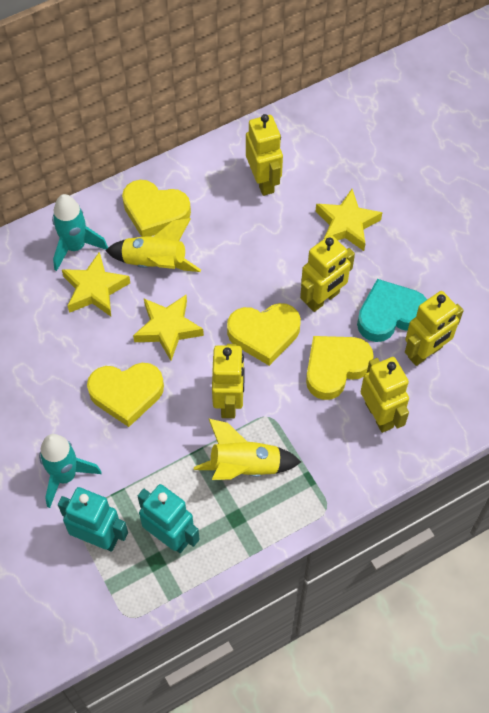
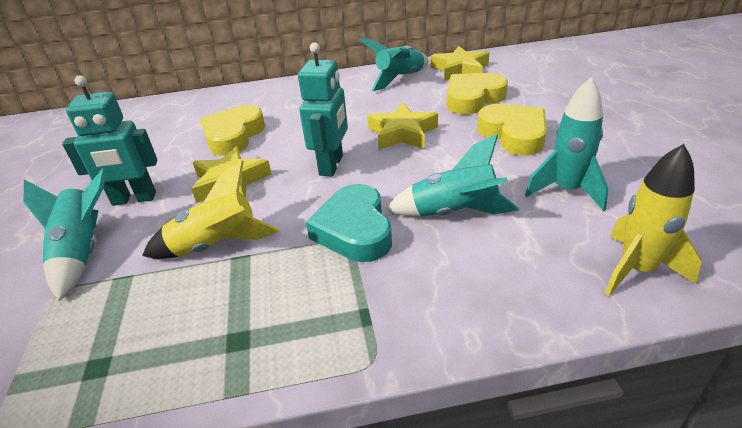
turquoise rocket: [39,434,102,508] [52,194,108,271] = 2 -> [24,167,107,301] [360,38,429,91] [386,134,519,217] [525,77,609,211] = 4
yellow heart: [87,363,164,427] [122,180,191,237] [227,303,301,366] [306,336,374,400] = 4 -> [200,105,265,156] [447,73,508,115] [477,104,547,156] = 3
yellow robot: [212,344,245,418] [246,114,283,196] [300,235,355,312] [361,357,409,433] [405,291,464,366] = 5 -> none = 0

